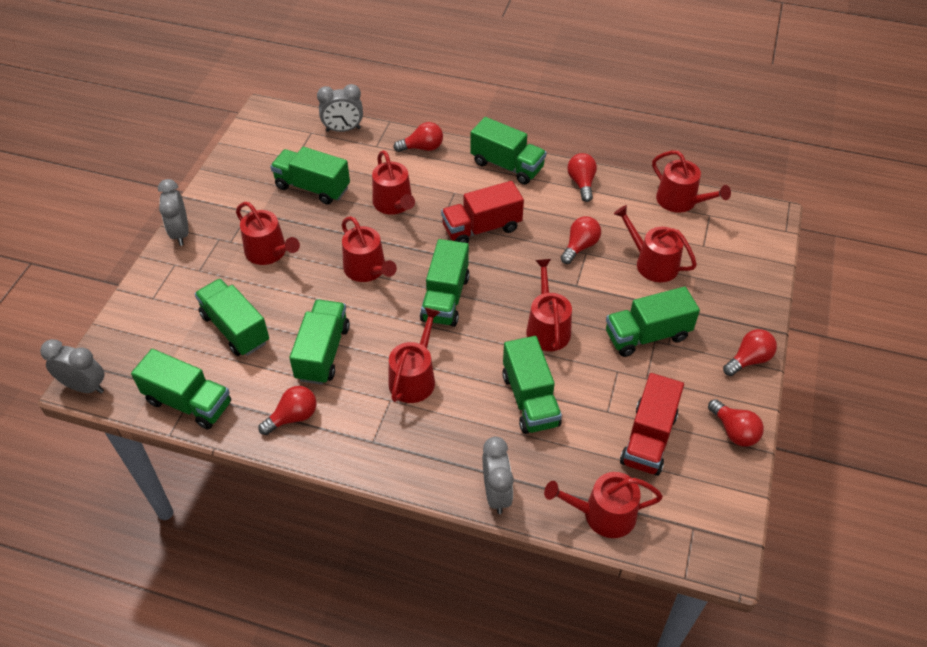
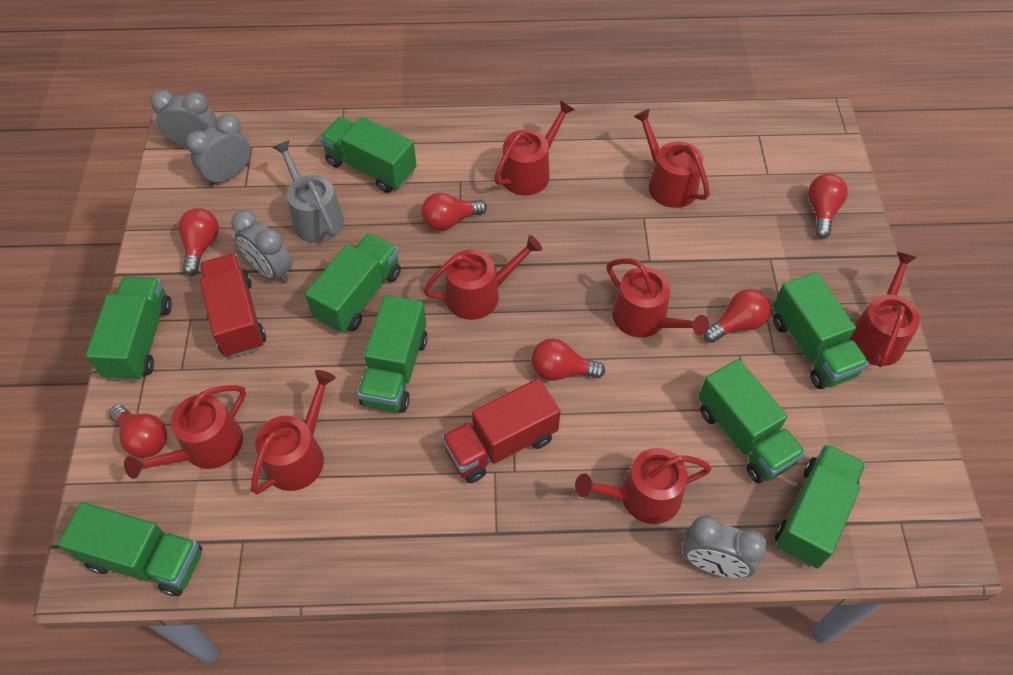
grey watering can: none = 0 -> [273,140,344,243] = 1

